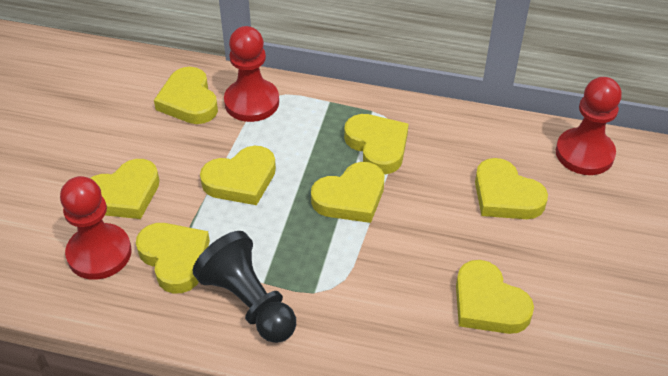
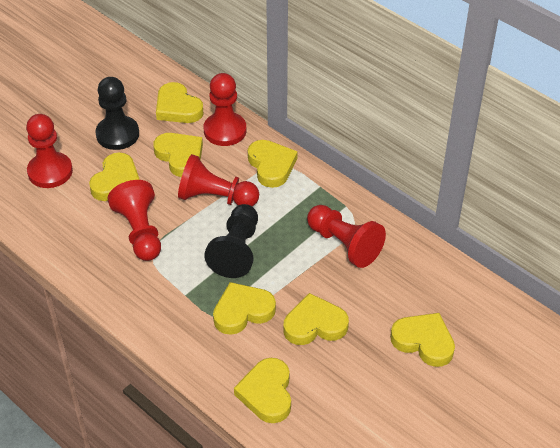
black pawn: [193,231,296,343] = 1 -> [95,77,139,150] [205,204,258,278] = 2
red pawn: [60,176,132,280] [224,26,279,122] [556,77,622,175] = 3 -> [26,114,73,188] [108,180,161,261] [178,154,259,206] [204,73,247,146] [307,205,386,268] = 5

